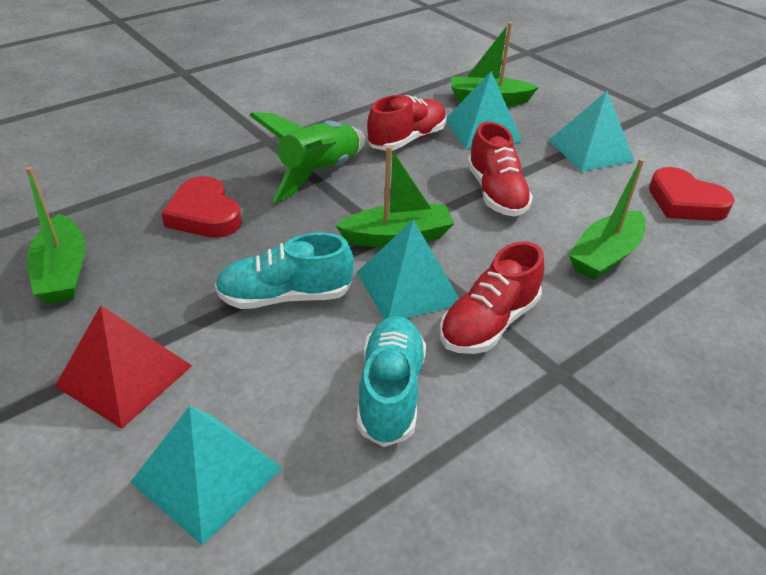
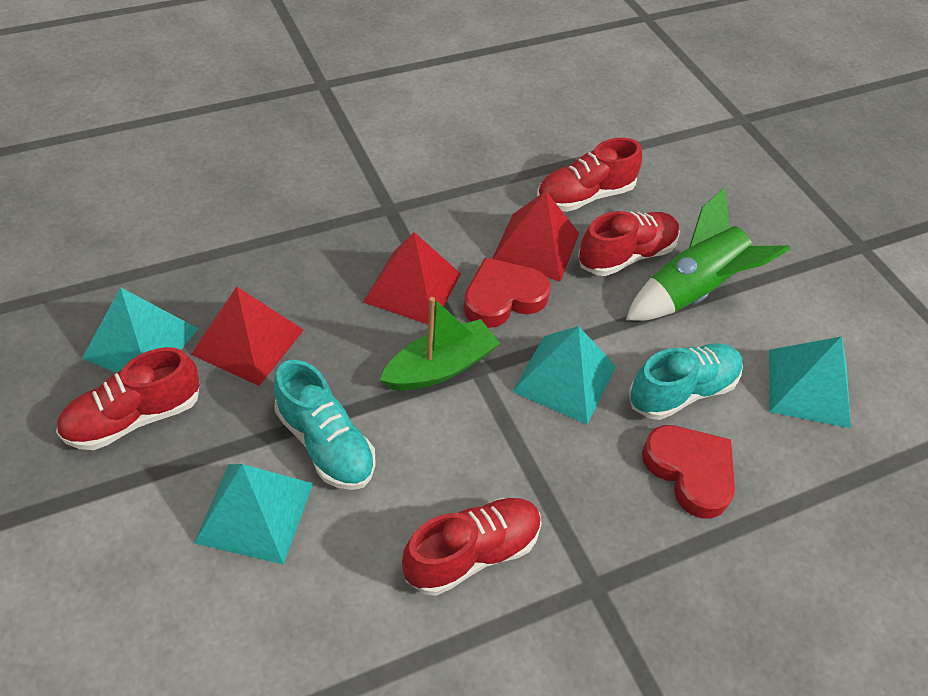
green boat: [26,167,86,304] [335,146,455,247] [451,22,539,106] [569,158,646,280] = 4 -> [380,297,500,391] = 1
red pyramid: [55,305,192,429] = 1 -> [191,287,304,386] [363,232,461,324] [492,191,579,282] = 3
red shoe: [367,95,447,151] [440,241,544,354] [467,122,533,217] = 3 -> [56,347,200,450] [402,498,542,596] [537,138,642,212] [578,211,680,276] = 4

